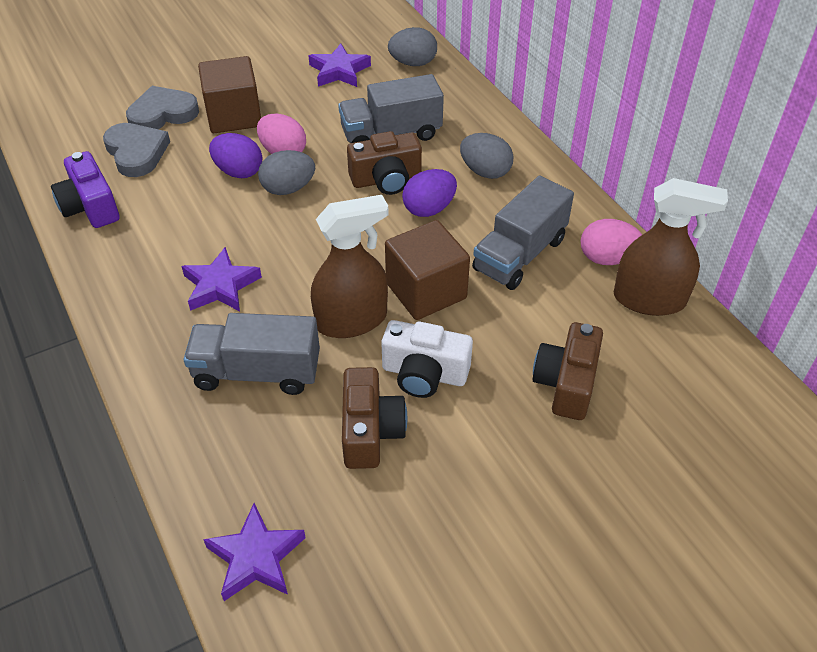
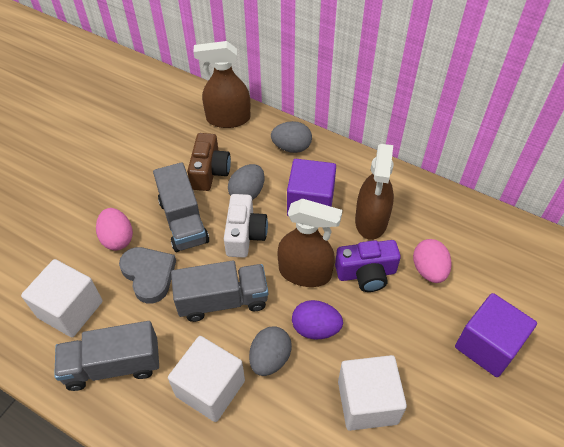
brown camera: [342,367,407,469] [347,131,422,195] [532,322,603,420] = 3 -> [187,133,231,191] = 1
brown cube: [198,56,261,133] [385,220,470,320] = 2 -> none = 0
brown spray bottle: [311,195,389,338] [614,178,728,316] = 2 -> [193,41,250,128] [277,198,343,287] [355,144,394,240] = 3
grey heart: [103,123,170,177] [126,86,199,130] = 2 -> [119,247,176,304] = 1
purple cube: none = 0 -> [287,159,336,217] [455,293,537,377] = 2
purple egg: [209,133,263,178] [402,169,457,217] = 2 -> [292,300,343,339] = 1
purple star: [182,247,262,312] [203,503,306,601] [308,43,371,87] = 3 -> none = 0
white cube: none = 0 -> [21,259,102,337] [168,336,245,422] [338,355,407,431] = 3

